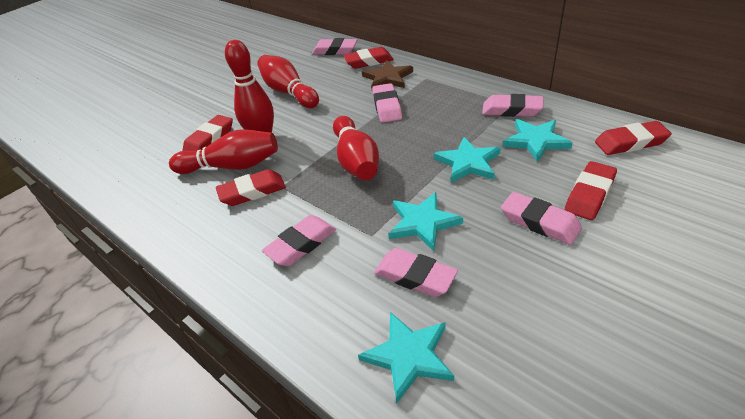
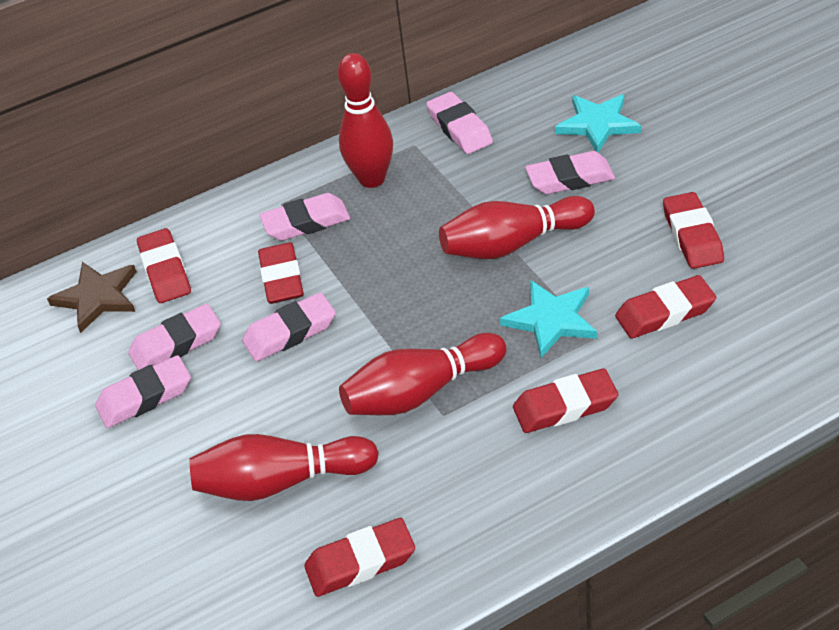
red eraser: [182,115,233,151] [216,169,286,206] [343,47,394,69] [565,161,617,220] [595,121,672,155] = 5 -> [137,228,191,303] [258,242,304,304] [304,518,415,597] [513,368,618,433] [615,275,716,339] [663,192,724,269] = 6
turquoise star: [358,312,454,404] [388,192,463,251] [434,137,501,183] [503,119,573,162] = 4 -> [500,280,597,358] [555,94,641,152] = 2

